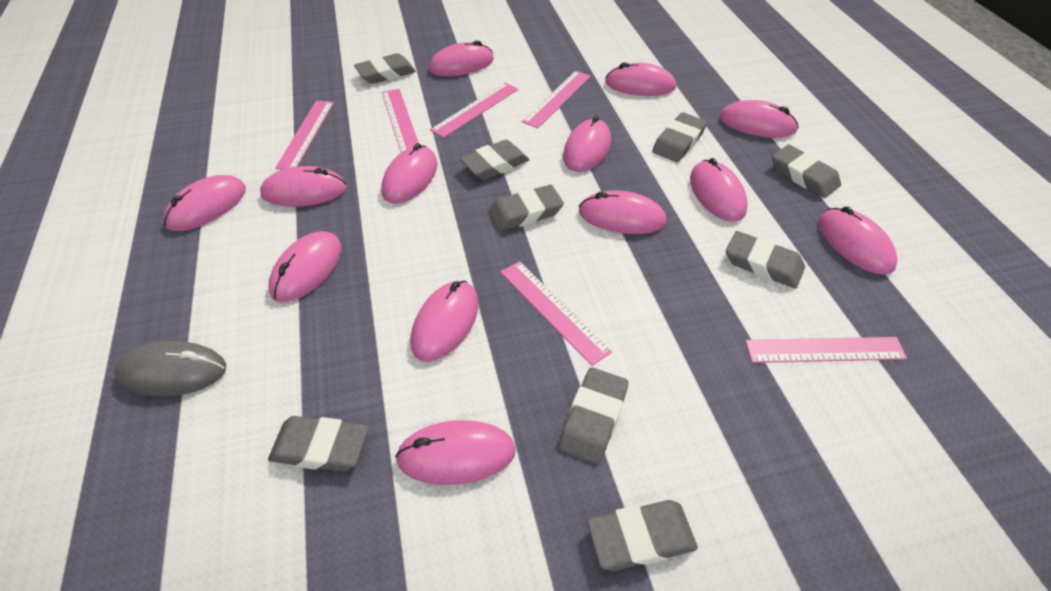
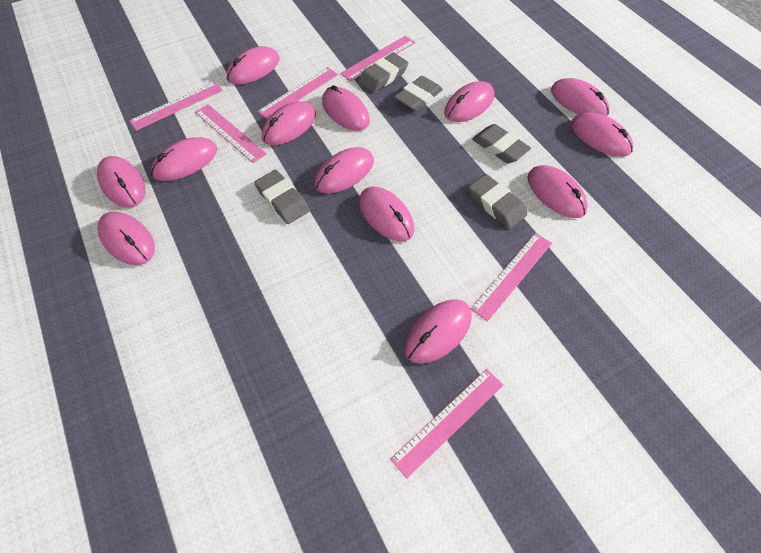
grey eraser: [268,416,368,472] [354,53,416,84] [460,140,530,180] [488,185,564,231] [559,367,628,464] [587,500,698,571] [652,113,707,162] [726,231,805,289] [772,145,841,198] = 9 -> [254,170,310,224] [359,53,409,93] [394,76,443,111] [469,174,527,229] [472,124,531,163] = 5
grey mouse: [114,341,226,397] = 1 -> none = 0

